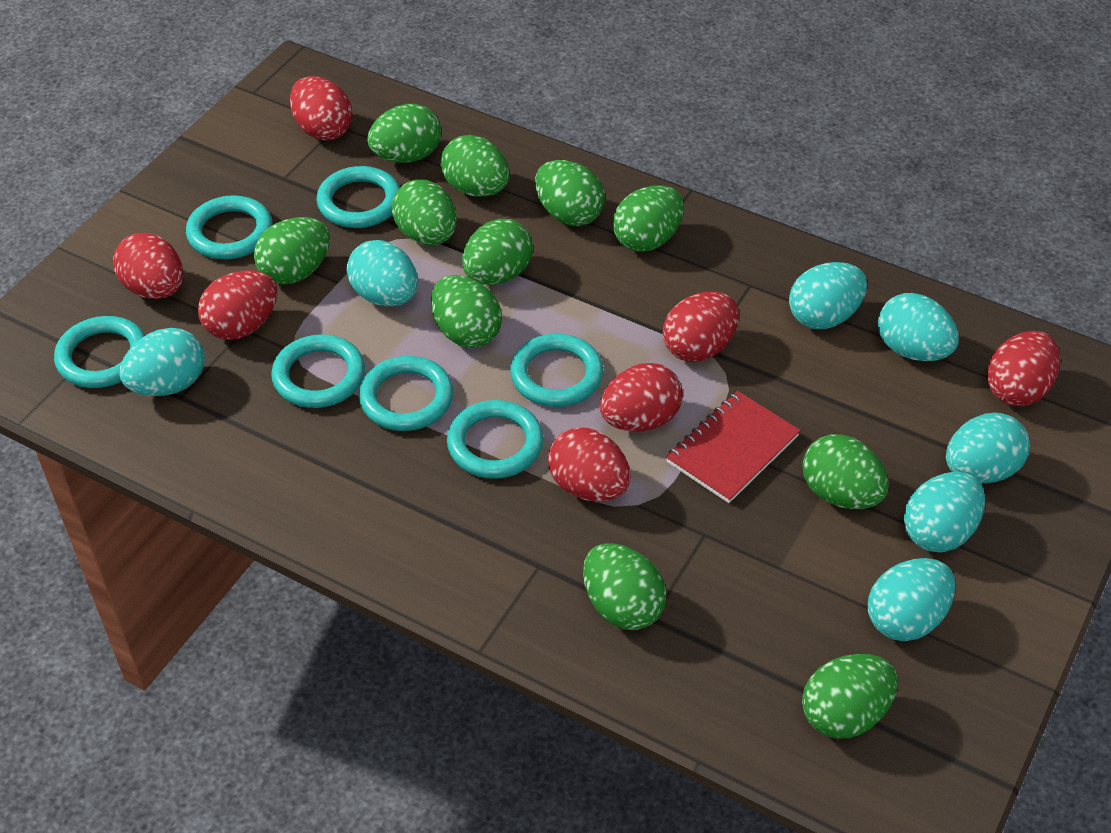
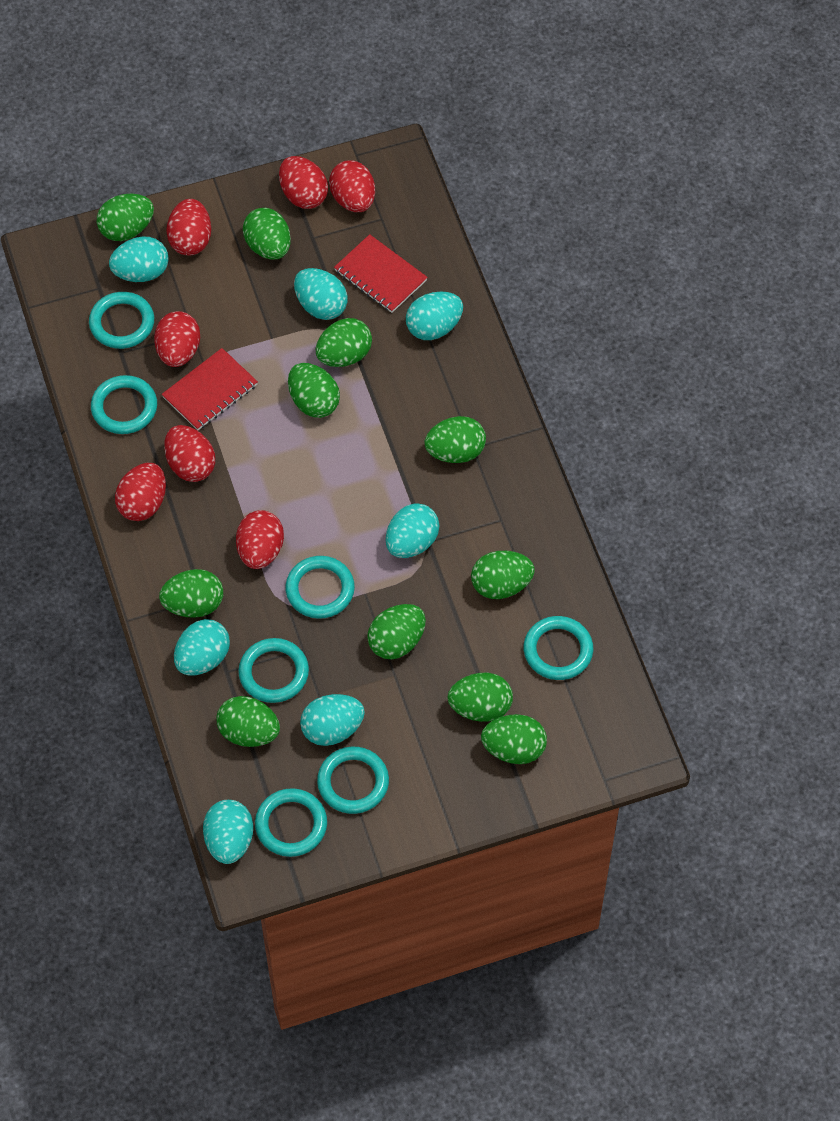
red notebook: [666,391,801,503] = 1 -> [162,348,258,431] [334,234,428,313] = 2

